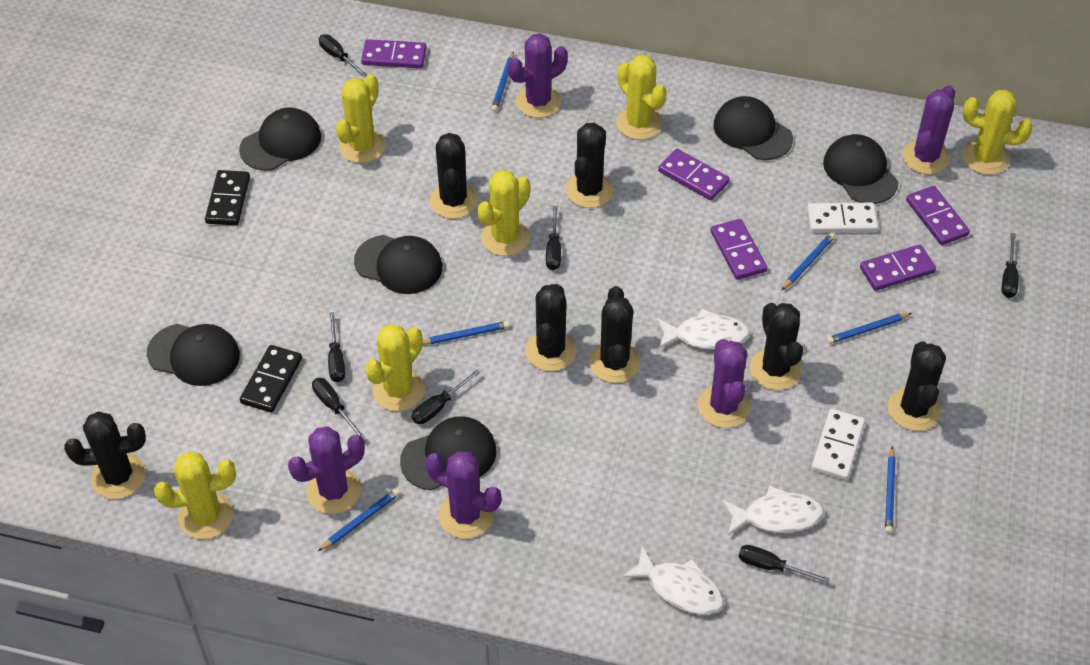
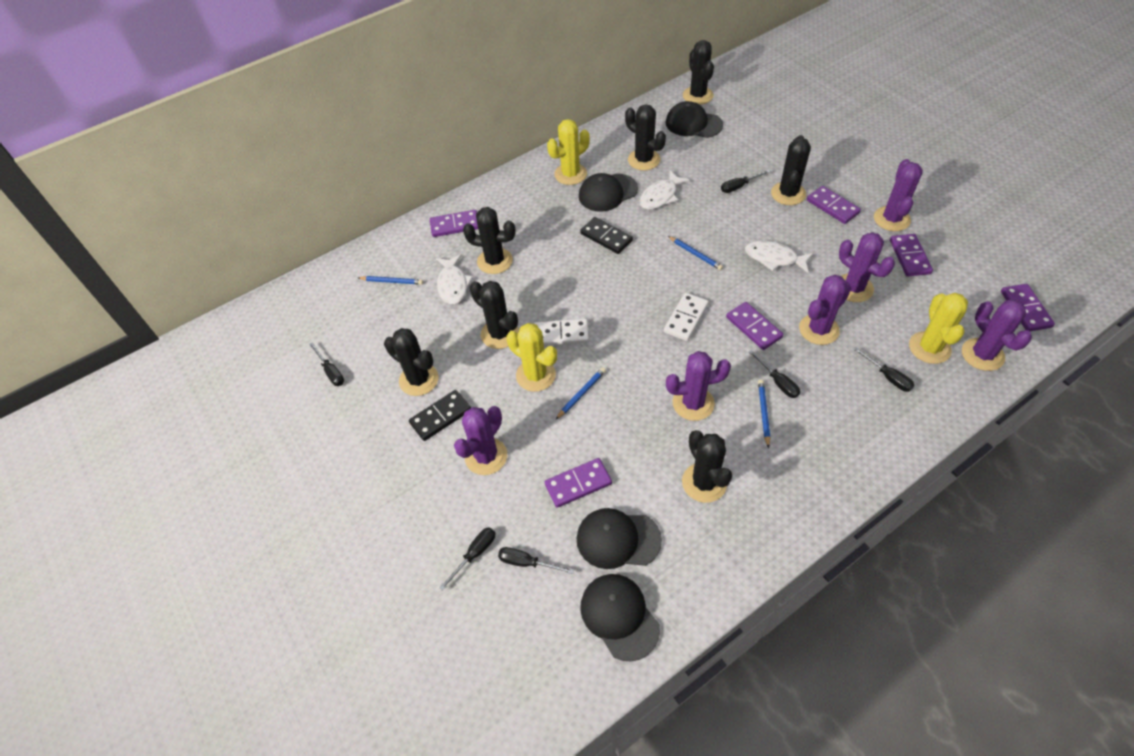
black cap: [147,324,240,386] [239,108,321,171] [354,235,442,294] [400,416,496,490] [713,96,793,160] [823,134,899,204] = 6 -> [577,508,662,569] [579,173,638,212] [580,574,660,661] [666,101,723,138] = 4
black screwdriver: [312,378,365,439] [319,34,367,78] [328,312,345,382] [412,370,480,424] [546,206,561,270] [738,545,830,583] [1002,233,1019,298] = 7 -> [309,342,344,386] [439,527,496,591] [498,547,574,574] [721,170,771,193] [749,350,800,398] [853,347,914,392] = 6
blue pencil: [318,488,400,551] [423,321,510,344] [491,52,514,112] [782,233,835,290] [827,313,912,344] [885,446,896,534] = 6 -> [358,276,423,285] [556,367,606,419] [668,236,723,270] [758,380,770,448] = 4
purple cactus: [288,426,365,514] [425,451,501,539] [508,33,568,118] [698,339,751,428] [902,85,955,175] = 5 -> [454,406,507,475] [666,351,731,421] [799,275,851,345] [839,232,895,302] [874,159,923,231] [962,300,1032,371] = 6
purple domino: [361,39,427,68] [658,149,730,200] [711,219,767,280] [860,244,936,291] [906,186,970,245] = 5 -> [430,210,478,237] [545,458,612,508] [726,302,783,350] [807,186,861,224] [890,234,933,276] [1001,284,1055,331] = 6
yellow cactus: [154,452,236,539] [336,74,386,163] [365,324,425,411] [477,170,530,256] [616,55,667,140] [962,90,1033,175] = 6 -> [506,323,557,392] [547,119,590,185] [909,293,968,364] = 3

